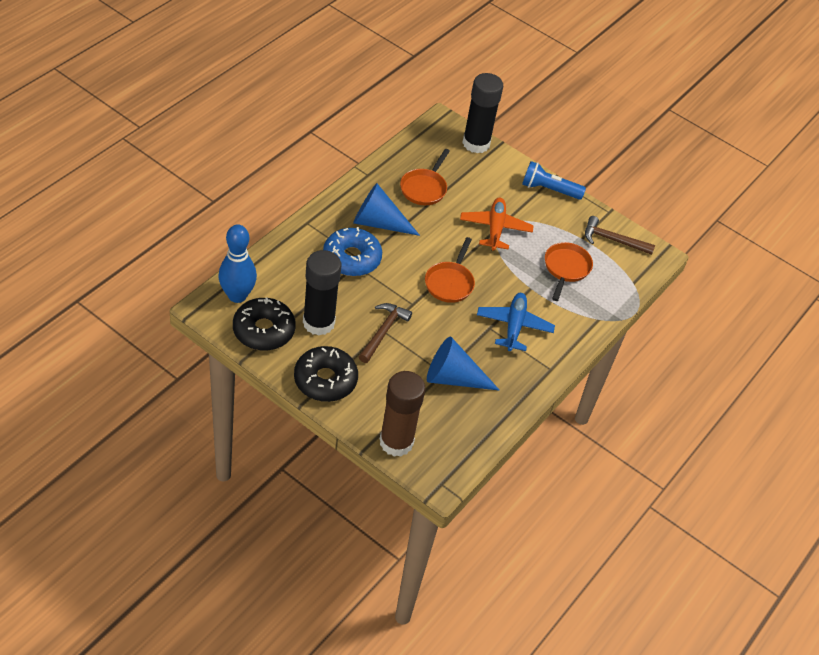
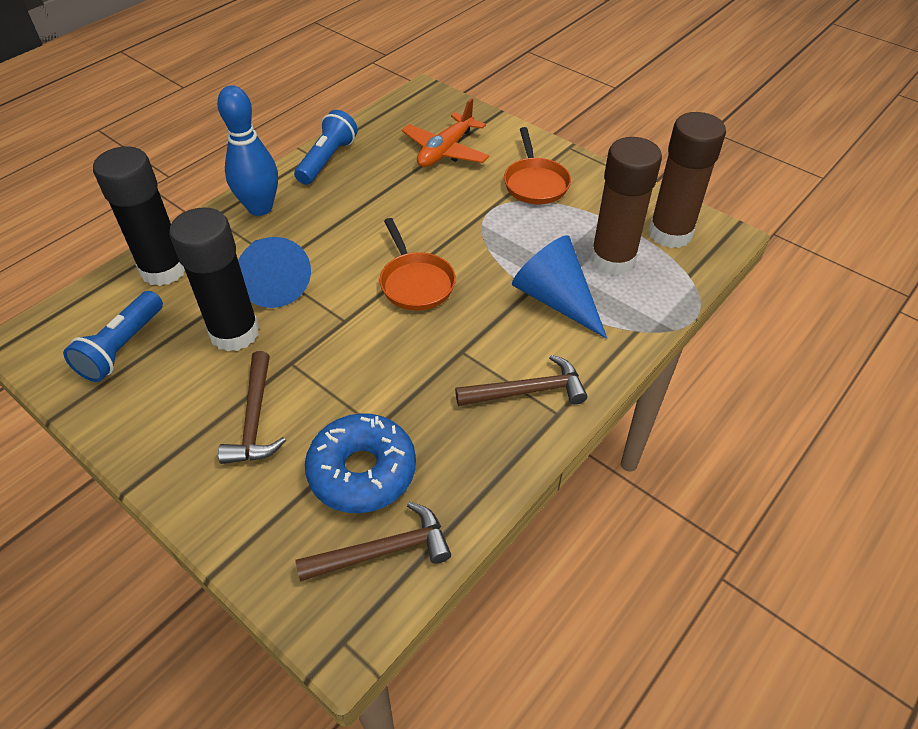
black donut: [233,297,296,351] [294,346,358,402] = 2 -> none = 0
blue flashlight: [522,161,586,200] = 1 -> [63,291,163,382] [294,110,358,185] = 2
blue plane: [477,293,555,351] = 1 -> none = 0
brown glue stick: [379,371,425,457] = 1 -> [590,137,662,276] [649,112,726,248] = 2
brown hammer: [359,303,412,363] [585,216,655,255] = 2 -> [218,351,286,464] [295,502,451,581] [455,355,587,406] = 3
orange pan: [400,149,450,205] [425,237,475,303] [545,242,593,301] = 3 -> [379,218,456,311] [504,127,571,204] = 2

